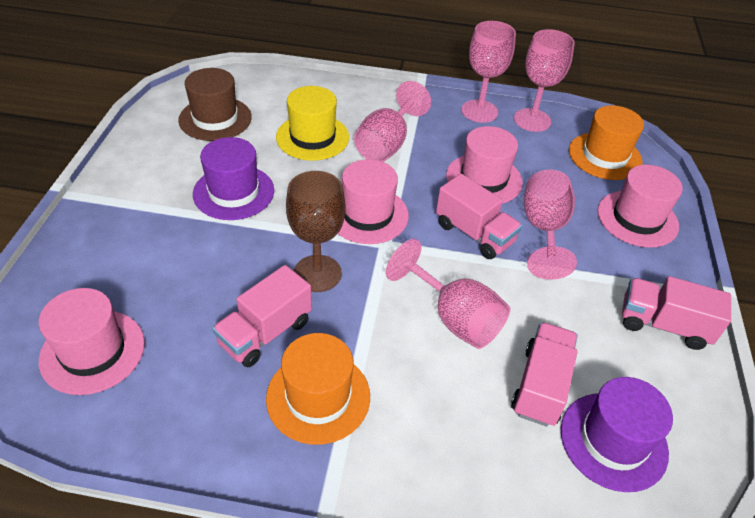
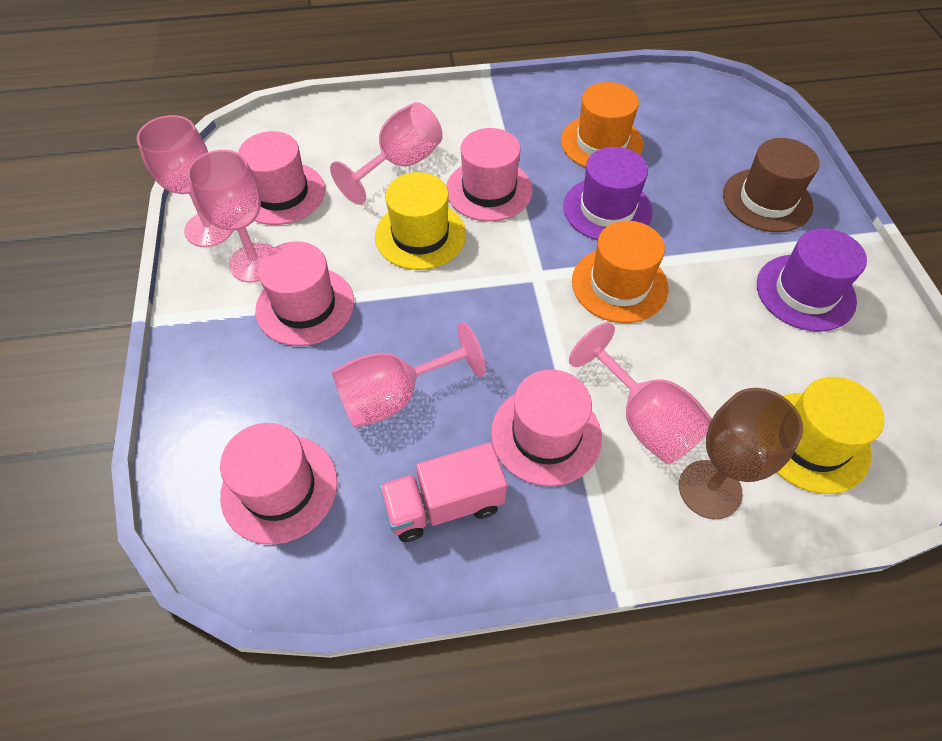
pink hat: [39,288,145,395] [338,159,409,244] [446,126,523,204] [598,165,683,248] = 4 -> [220,423,337,544] [238,131,325,225] [255,241,354,346] [446,128,533,221] [491,369,602,486] = 5
pink truck: [212,265,312,367] [436,174,522,259] [511,322,578,427] [622,276,731,350] = 4 -> [379,443,507,542] = 1
yellow hat: [276,86,349,161] = 1 -> [375,172,466,270] [777,377,884,494] = 2

